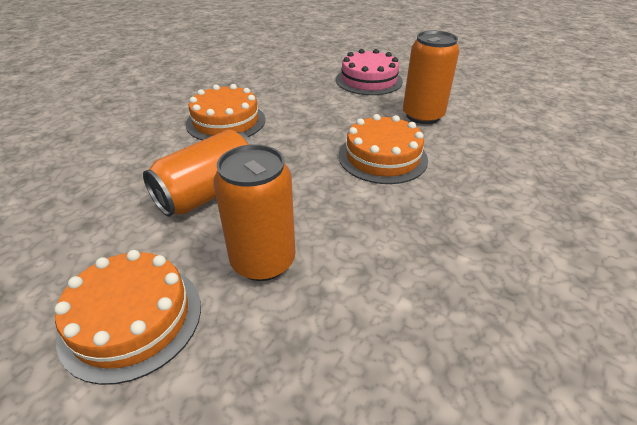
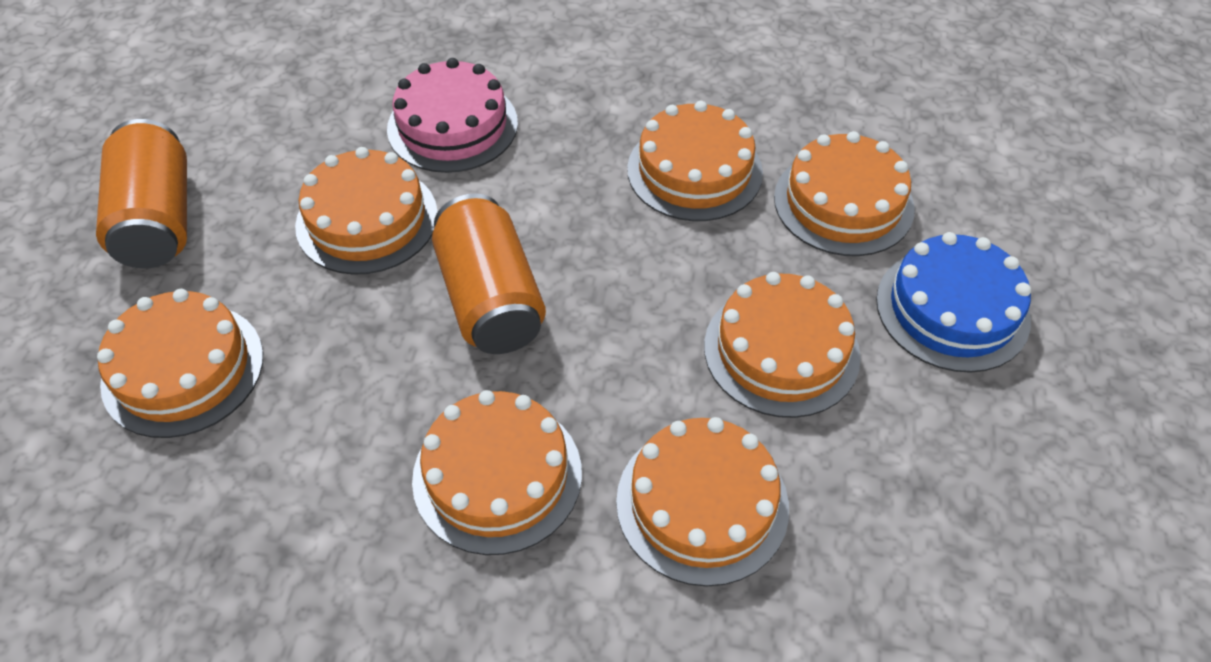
blue cake: none = 0 -> [876,232,1031,373] = 1
orange cake: [54,250,201,385] [186,84,265,140] [339,114,428,184] = 3 -> [97,289,263,438] [295,147,438,275] [412,390,582,555] [616,417,789,587] [627,101,763,221] [704,272,861,418] [774,131,915,256] = 7
orange can: [143,129,253,217] [213,144,296,281] [403,31,459,124] = 3 -> [96,119,187,268] [432,194,546,354] = 2

